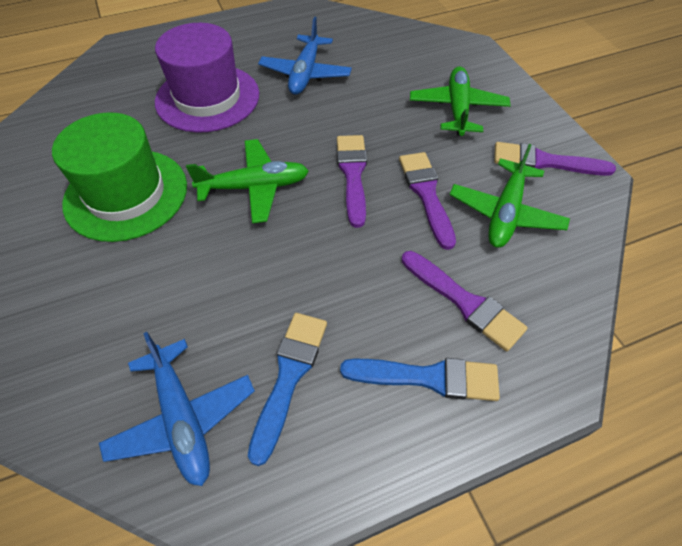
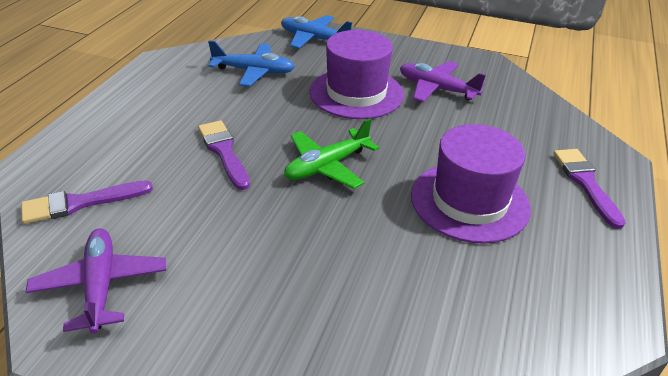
blue brush: [248,313,327,466] [340,358,500,401] = 2 -> none = 0
green hat: [52,112,187,242] = 1 -> none = 0
green plane: [186,139,309,223] [410,66,511,136] [450,144,570,248] = 3 -> [284,118,379,189] = 1
purple brush: [337,135,367,228] [399,152,456,250] [402,251,528,351] [494,142,616,176] = 4 -> [21,181,153,224] [198,120,250,190] [553,149,626,229] = 3
purple hat: [155,23,259,133] = 1 -> [309,30,404,119] [411,124,531,244] = 2
purple plane: none = 0 -> [26,228,166,334] [400,61,486,102] = 2

